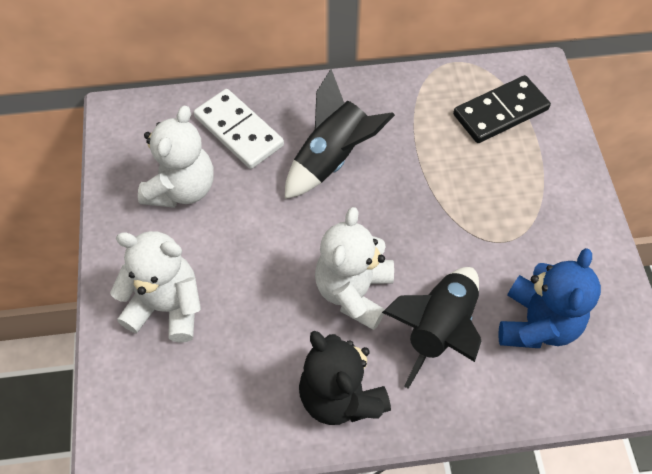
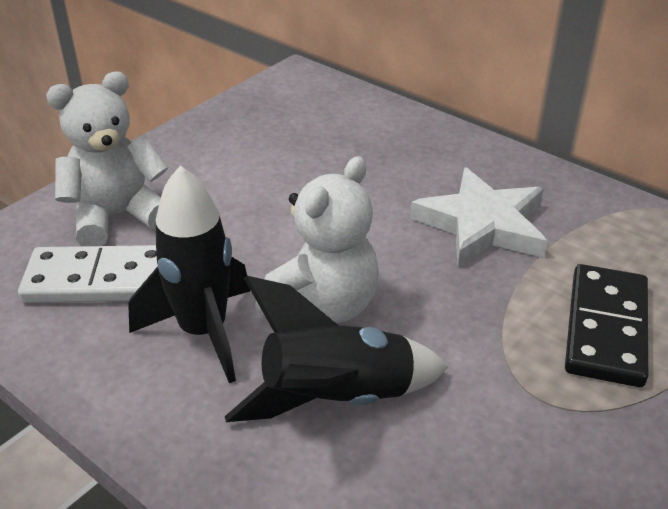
black teddy bear: [299,331,391,425] = 1 -> none = 0
blue teddy bear: [498,248,601,348] = 1 -> none = 0
white star: none = 0 -> [410,167,547,267] = 1
white teddy bear: [110,231,201,342] [138,106,213,208] [315,207,394,330] = 3 -> [46,71,169,246] [255,156,379,323] = 2

